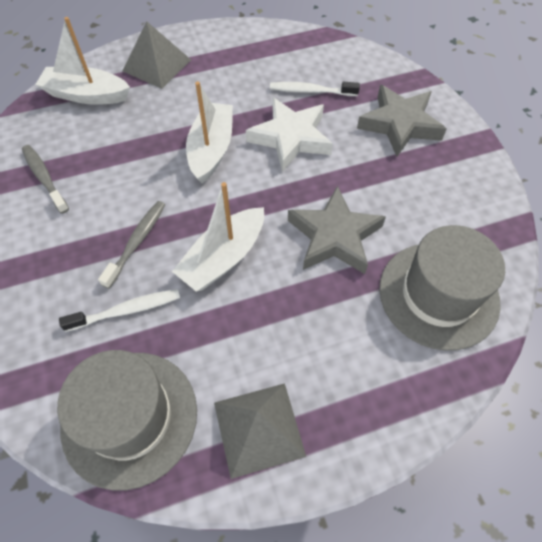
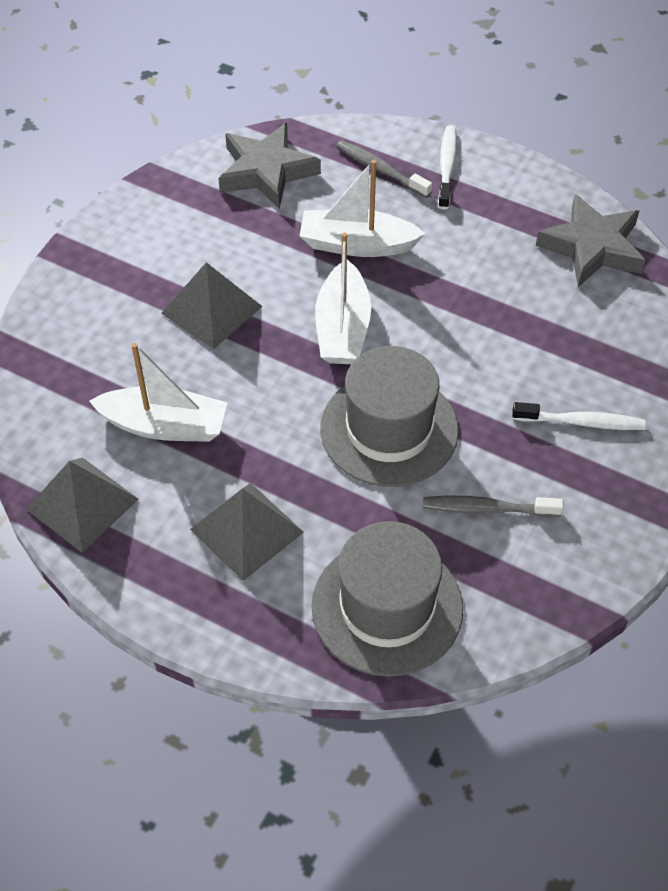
grey pyramid: [122,22,191,89] [214,383,306,479] = 2 -> [26,458,139,553] [161,262,263,349] [190,483,304,581] = 3
white star: [246,97,333,172] = 1 -> none = 0

